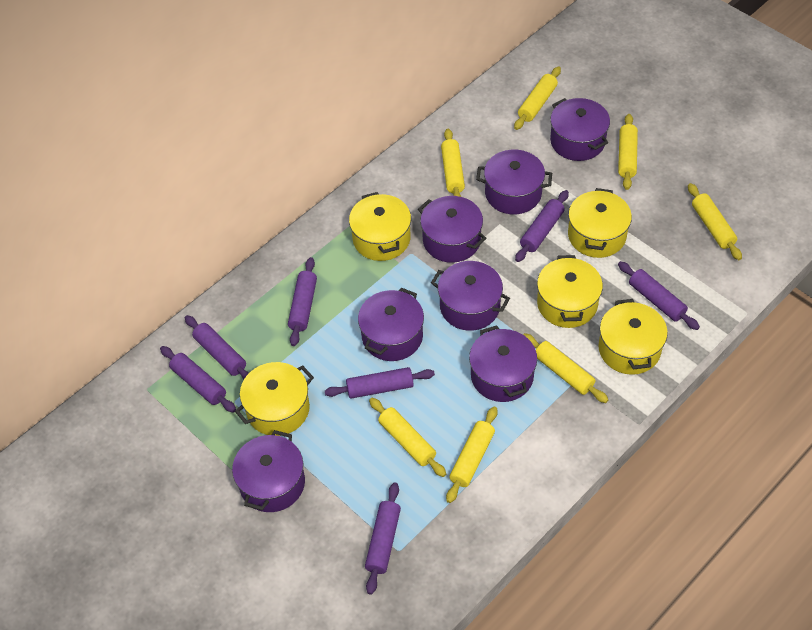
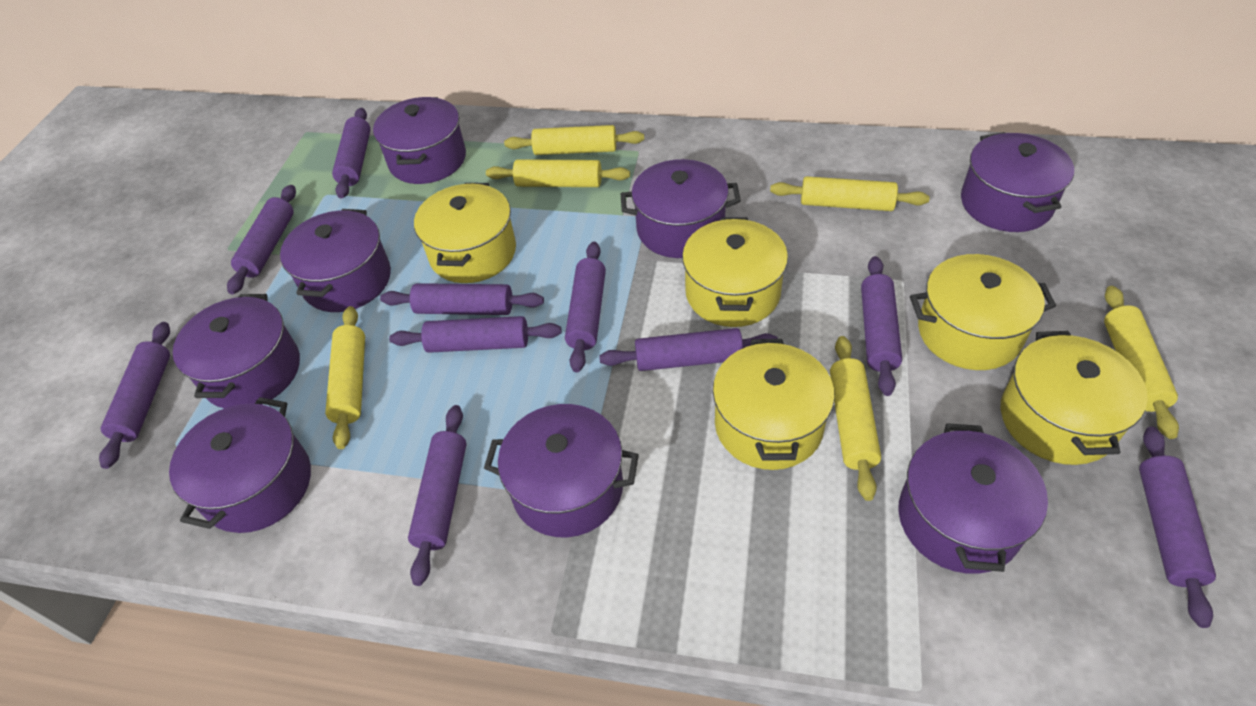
purple pot: [232,430,305,512] [358,288,424,361] [418,196,486,263] [431,261,510,331] [469,325,537,402] [476,150,552,214] [550,98,610,161] = 7 -> [169,397,311,533] [173,294,300,408] [280,209,391,312] [373,97,466,184] [484,404,639,538] [621,159,741,258] [898,423,1048,574] [961,132,1074,232] = 8
purple rolling pin: [160,346,236,413] [185,315,249,380] [288,257,317,346] [325,367,435,399] [365,482,401,595] [515,190,569,262] [618,261,700,330] = 7 -> [99,322,170,469] [227,185,296,294] [332,108,370,199] [380,283,544,315] [389,316,561,353] [408,405,467,586] [565,242,606,372] [599,328,778,371] [861,256,902,396] [1139,427,1216,628] = 10
yellow rolling pin: [369,398,446,477] [441,129,465,197] [446,406,498,503] [514,66,561,130] [523,333,608,403] [618,114,638,190] [688,183,742,260] = 7 -> [325,306,365,449] [486,159,630,187] [504,125,644,155] [770,176,930,211] [830,336,881,501] [1104,286,1179,439] = 6

